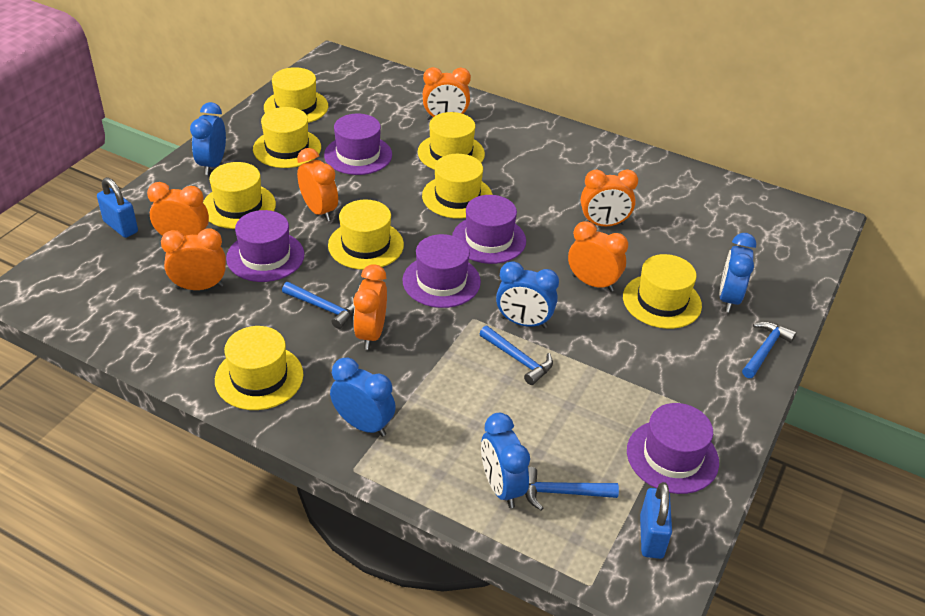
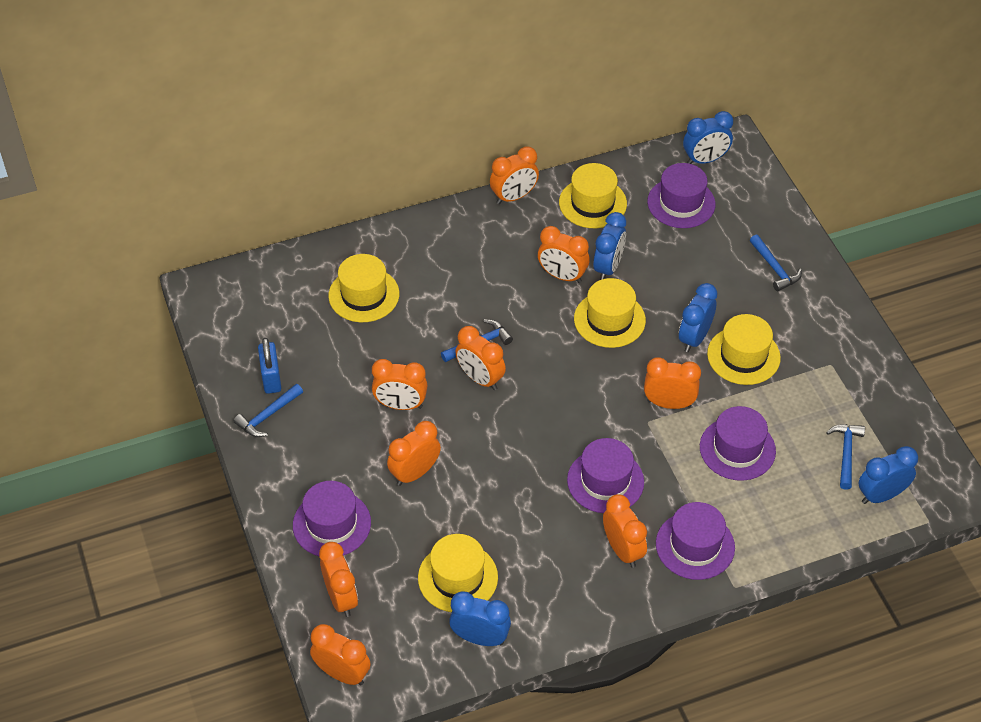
blue padlock: [97,177,138,238] [640,482,672,559] = 2 -> [258,338,281,394] = 1
orange clock: [147,182,209,236] [161,228,226,290] [297,148,338,221] [353,264,387,350] [423,67,471,120] [568,221,628,292] [581,170,638,226] = 7 -> [310,624,371,686] [319,542,358,617] [372,359,428,410] [387,421,441,486] [455,326,506,390] [490,146,539,204] [538,226,590,283] [603,494,647,568] [644,357,701,409] = 9
yellow hat: [203,162,276,229] [215,326,303,410] [253,107,321,168] [264,67,328,123] [328,200,404,270] [418,112,485,170] [422,154,493,219] [623,254,702,329] = 8 -> [328,254,399,322] [418,534,498,612] [559,163,627,228] [574,278,646,348] [707,314,781,385] = 5

